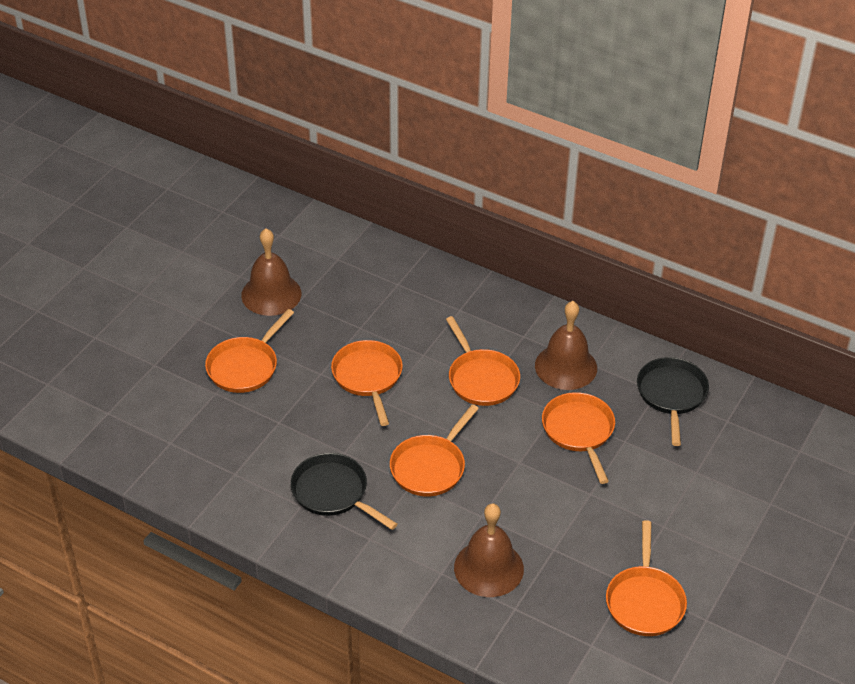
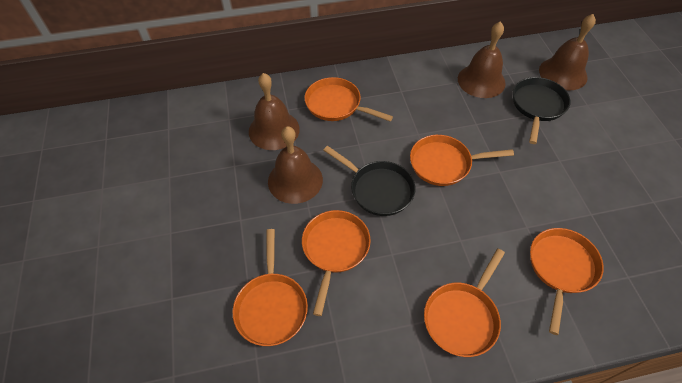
brown bell: [241,228,301,316] [454,503,524,597] [535,301,597,390] = 3 -> [249,73,300,150] [268,126,323,204] [458,21,506,98] [539,14,596,90] = 4

